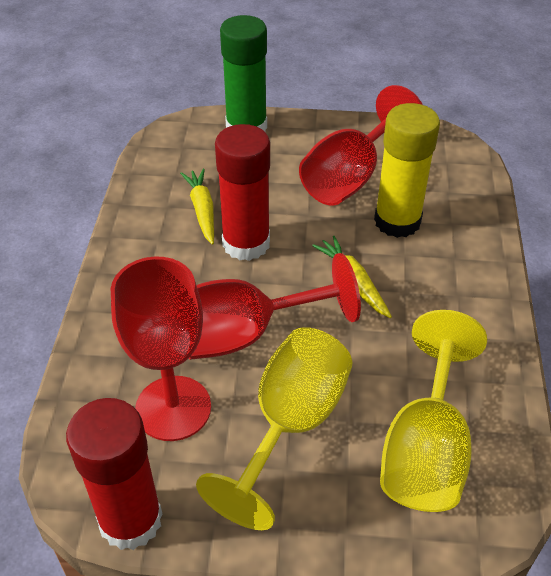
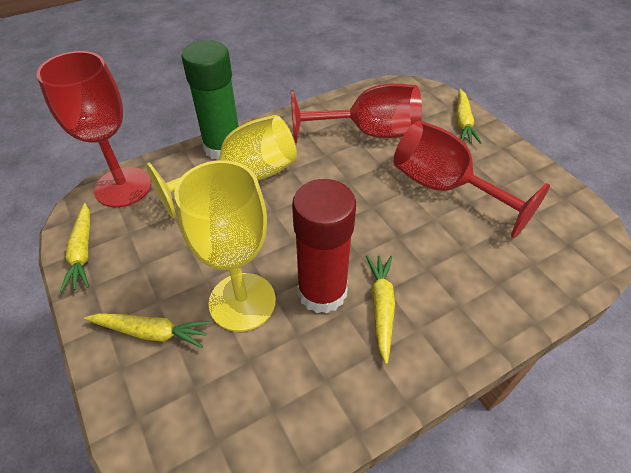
red glue stick: [66,398,163,550] [215,124,270,261] = 2 -> [292,179,356,314] = 1
yellow carrot: [180,169,214,245] [312,236,392,318] = 2 -> [60,203,90,292] [84,313,210,348] [366,255,395,364] [456,89,481,144] = 4
yellow glue stick: [374,103,440,238] = 1 -> none = 0

